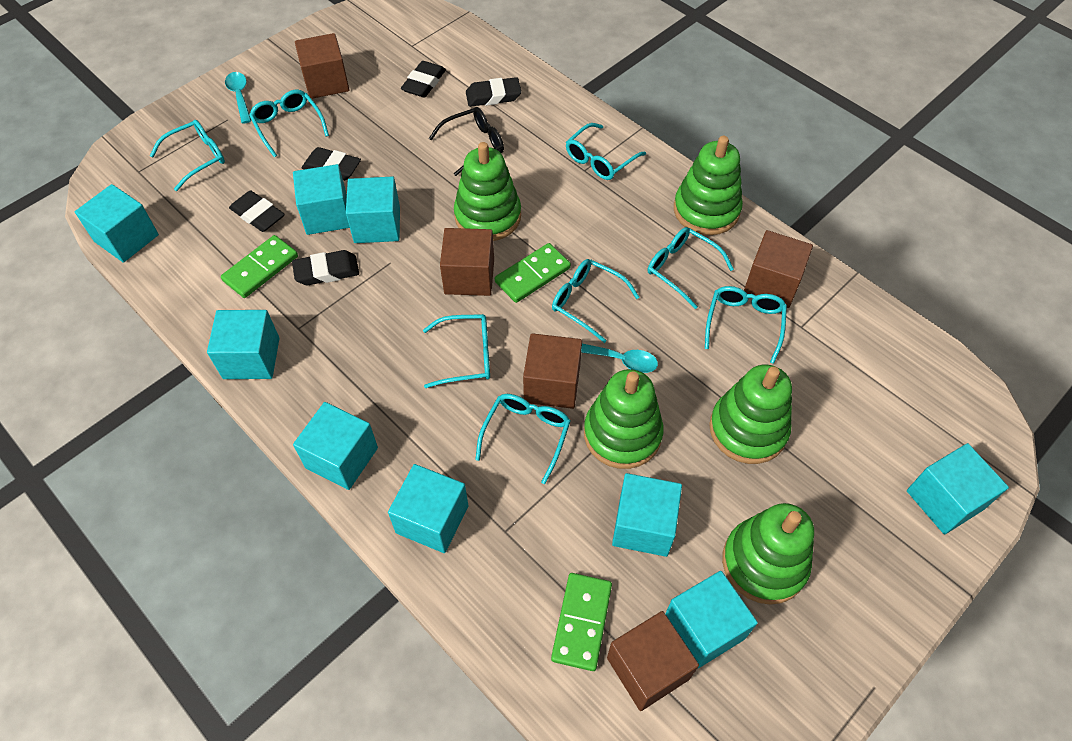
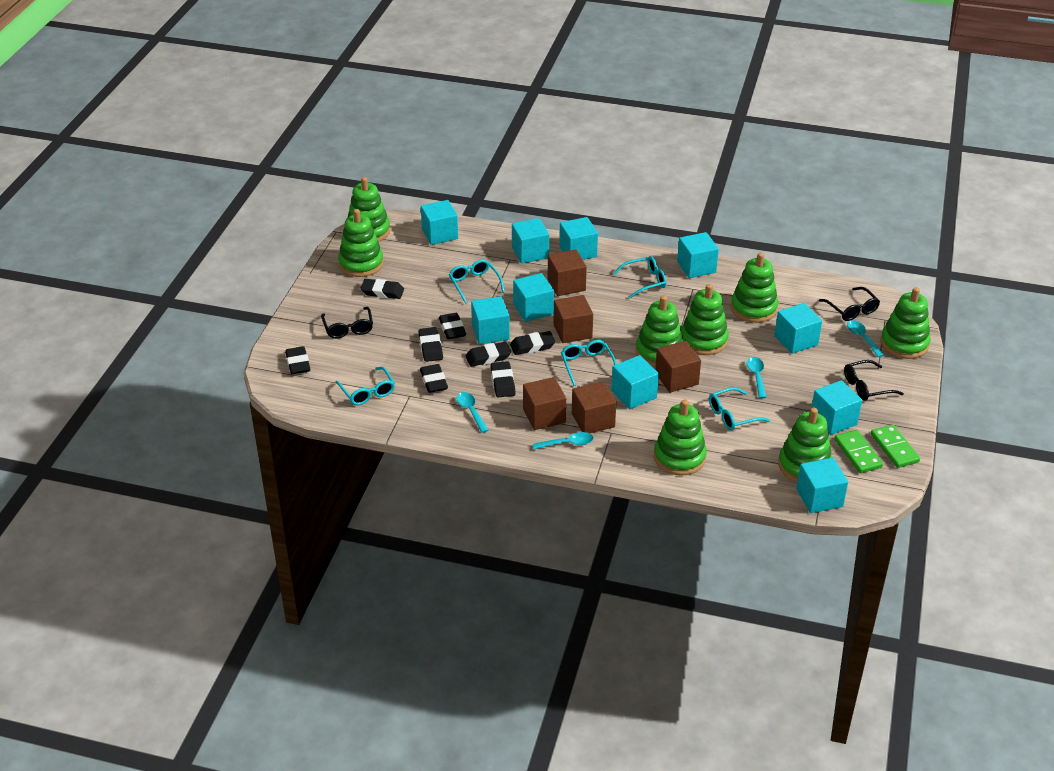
black eraser: [229,190,285,232] [292,250,359,285] [302,147,361,181] [401,61,446,98] [466,77,522,107] = 5 -> [285,346,310,374] [360,279,404,299] [418,327,443,362] [420,364,448,393] [439,313,466,339] [466,342,511,367] [490,361,516,397] [510,331,555,355] = 8
black glasses: [429,107,504,176] = 1 -> [321,307,373,339] [819,287,880,321] [844,360,904,401] = 3
green domino: [221,235,298,298] [495,243,571,303] [551,573,612,671] = 3 -> [834,430,883,473] [871,425,920,468] = 2
green stacking toy: [454,142,521,241] [584,369,664,469] [674,136,743,235] [709,365,792,464] [722,503,814,605] = 5 -> [338,209,384,277] [348,177,390,242] [636,295,683,367] [654,399,707,476] [681,284,729,355] [731,253,778,323] [778,408,832,482] [881,287,931,359] = 8
turquoise cube: [75,184,159,263] [207,310,280,379] [293,164,350,235] [293,402,378,490] [346,176,400,243] [388,464,469,553] [612,473,682,557] [665,571,758,668] [907,443,1009,534] = 9 -> [421,200,458,245] [471,296,510,344] [512,218,549,264] [513,273,554,322] [559,217,598,260] [611,355,659,409] [677,232,719,278] [774,303,822,354] [796,458,848,513] [811,380,862,435] = 10
turquoise glasses: [150,120,225,191] [249,90,329,157] [423,314,490,388] [475,394,571,484] [552,259,639,343] [566,123,646,180] [648,227,734,309] [705,286,787,364] = 8 -> [335,367,395,405] [449,259,505,304] [561,340,617,386] [613,256,667,298] [709,387,770,430] = 5
turquoise spoon: [225,72,251,124] [581,344,658,373] = 2 -> [457,392,489,433] [533,432,593,449] [747,357,766,398] [847,320,884,357] = 4

